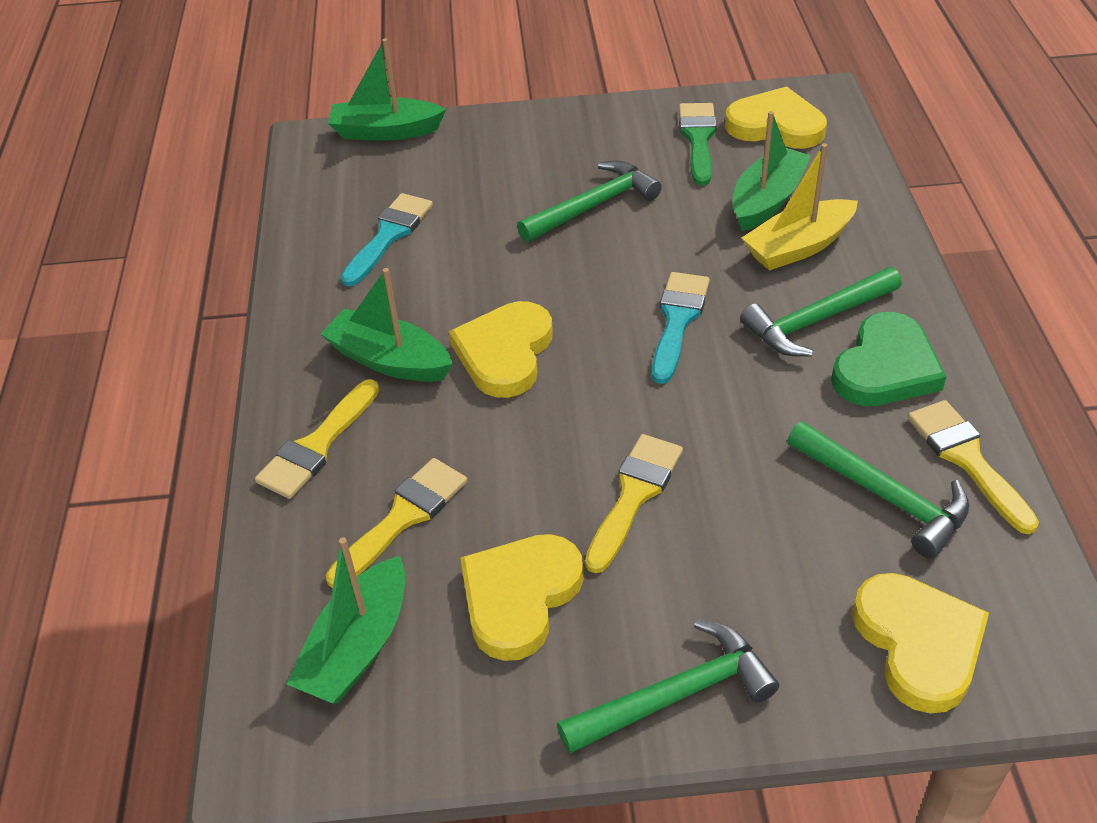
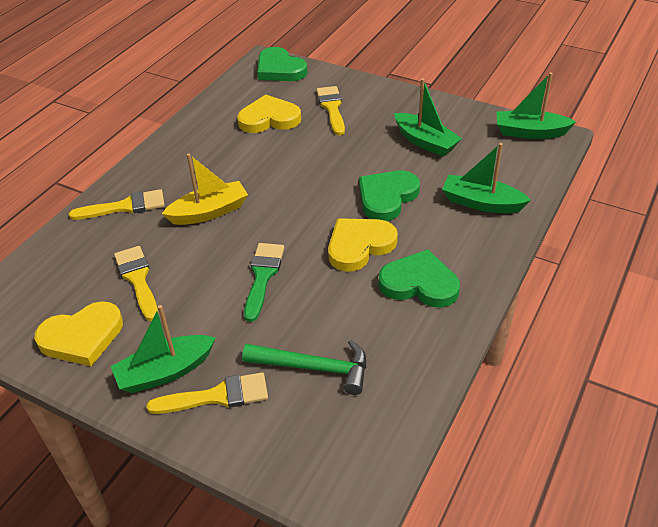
green hammer: [517,161,662,242] [557,620,779,754] [740,267,901,357] [787,421,969,558] = 4 -> [242,340,366,395] = 1
green heart: [831,312,946,406] = 1 -> [258,47,307,81] [359,171,420,221] [379,249,460,307] = 3
turquoise brush: [341,193,433,287] [652,272,710,384] = 2 -> none = 0
yellow heart: [449,301,553,398] [460,534,584,661] [725,86,827,149] [852,573,989,714] = 4 -> [35,301,123,366] [237,95,301,133] [328,218,398,272] = 3

